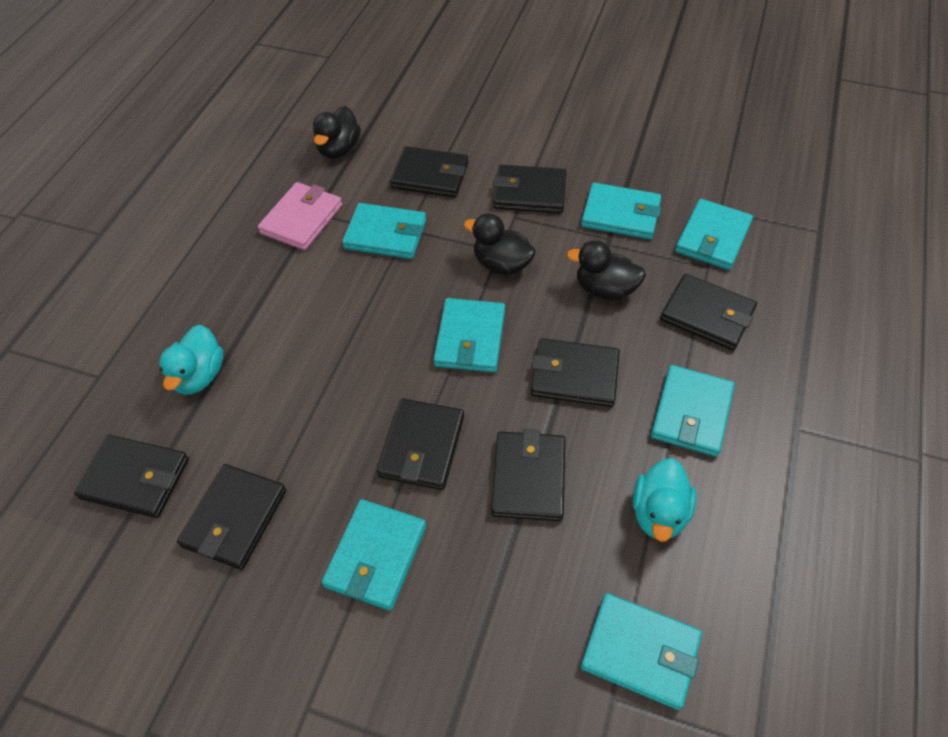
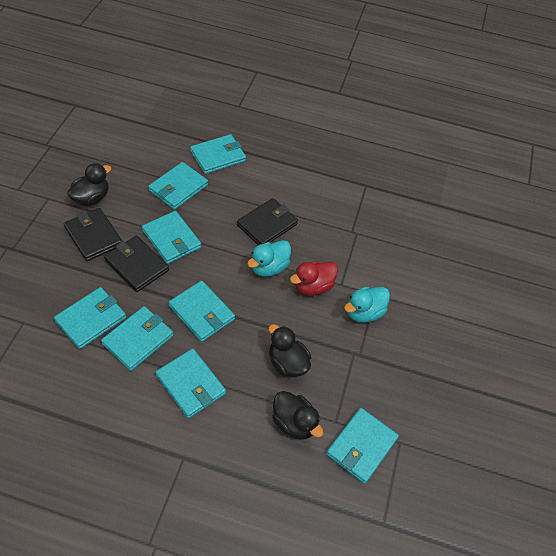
black wallet: [74,435,189,518] [177,464,286,570] [377,399,464,490] [390,146,468,198] [491,429,566,521] [493,165,567,213] [531,338,620,407] [660,274,757,350] = 8 -> [64,208,122,261] [104,236,169,292] [237,198,298,245] = 3
pink wallet: [258,182,342,250] = 1 -> none = 0
red duck: none = 0 -> [290,261,338,295] = 1
turquoise wallet: [322,499,426,611] [342,203,426,259] [433,298,505,373] [581,183,661,239] [581,593,702,710] [651,365,734,457] [675,199,753,270] = 7 -> [54,287,126,349] [101,306,173,371] [142,211,201,264] [148,162,208,210] [155,349,226,419] [168,281,235,342] [190,134,246,174] [326,408,399,484] = 8

